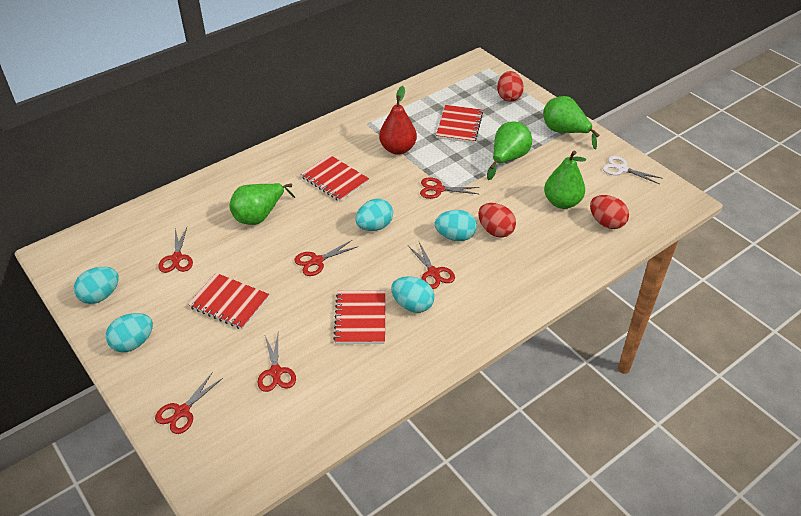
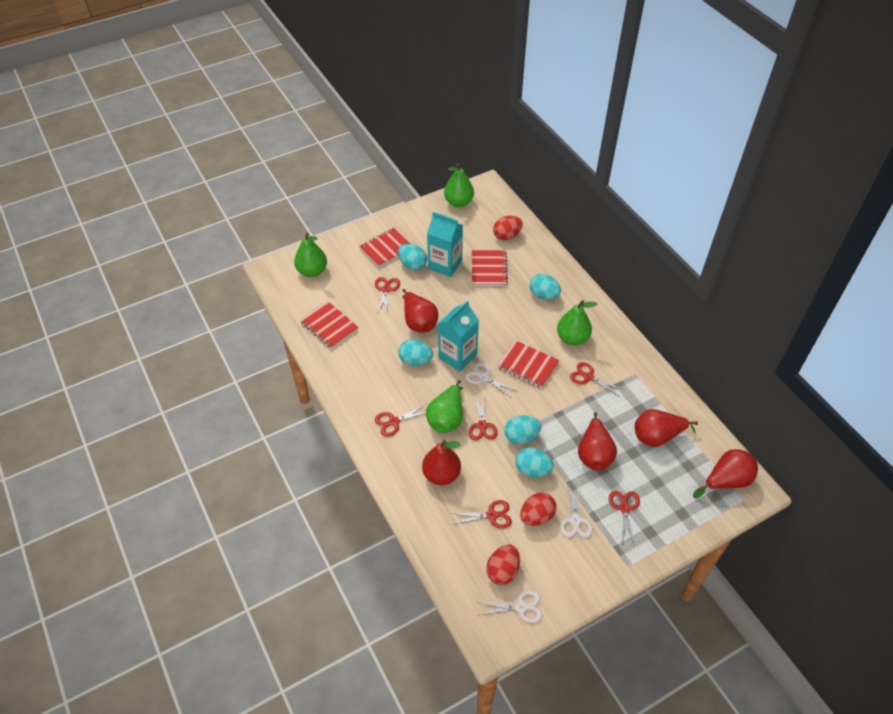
red pear: [379,86,417,155] = 1 -> [402,289,438,333] [422,440,461,485] [578,412,617,470] [635,409,698,447] [693,449,758,498] = 5
turquoise carton: none = 0 -> [427,212,463,277] [438,300,479,371] = 2
white scissors: [602,156,663,184] = 1 -> [466,362,518,398] [480,590,543,623] [561,484,593,537] = 3

